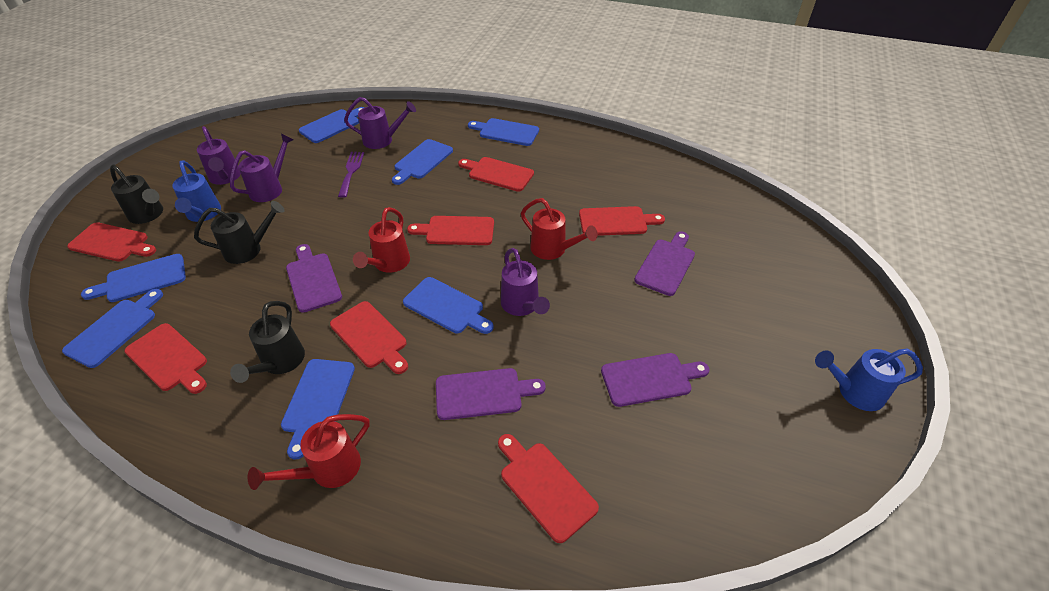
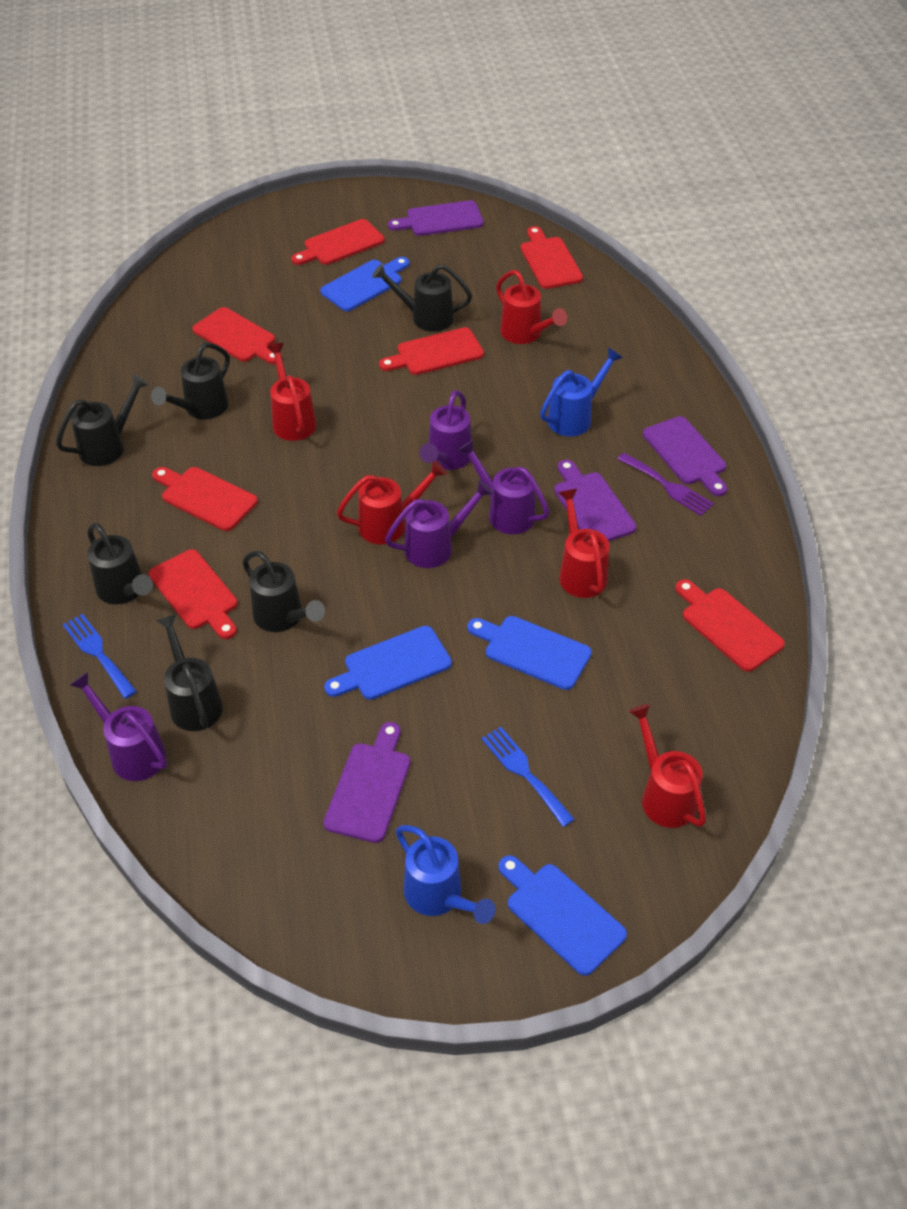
black watering can: [110,164,163,224] [194,201,285,264] [230,301,305,383] = 3 -> [56,374,149,466] [87,523,153,604] [151,343,230,419] [156,614,223,731] [242,551,325,632] [372,264,472,332] = 6
blue cutting board: [62,289,163,368] [81,254,186,302] [281,359,355,459] [299,107,365,143] [392,139,453,185] [403,277,494,334] [468,118,539,146] = 7 -> [320,257,410,311] [324,626,452,700] [467,616,592,690] [498,855,627,976] = 4
blue fork: none = 0 -> [63,614,137,699] [481,727,575,827] = 2
red watering can: [248,414,370,490] [353,207,410,273] [521,198,598,260] = 3 -> [266,343,317,441] [337,460,447,544] [496,270,567,344] [558,489,609,598] [628,704,706,828] = 5

